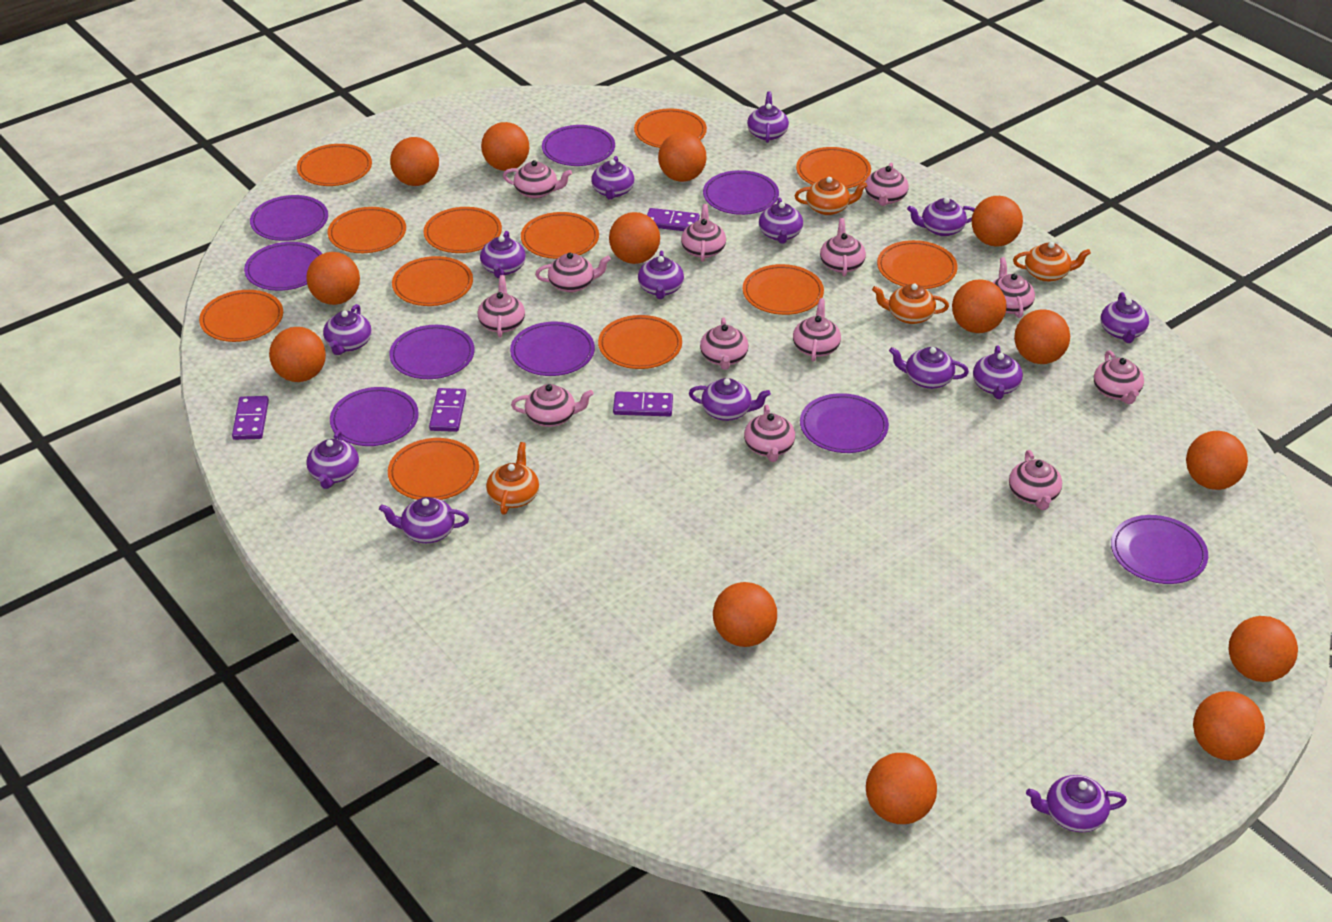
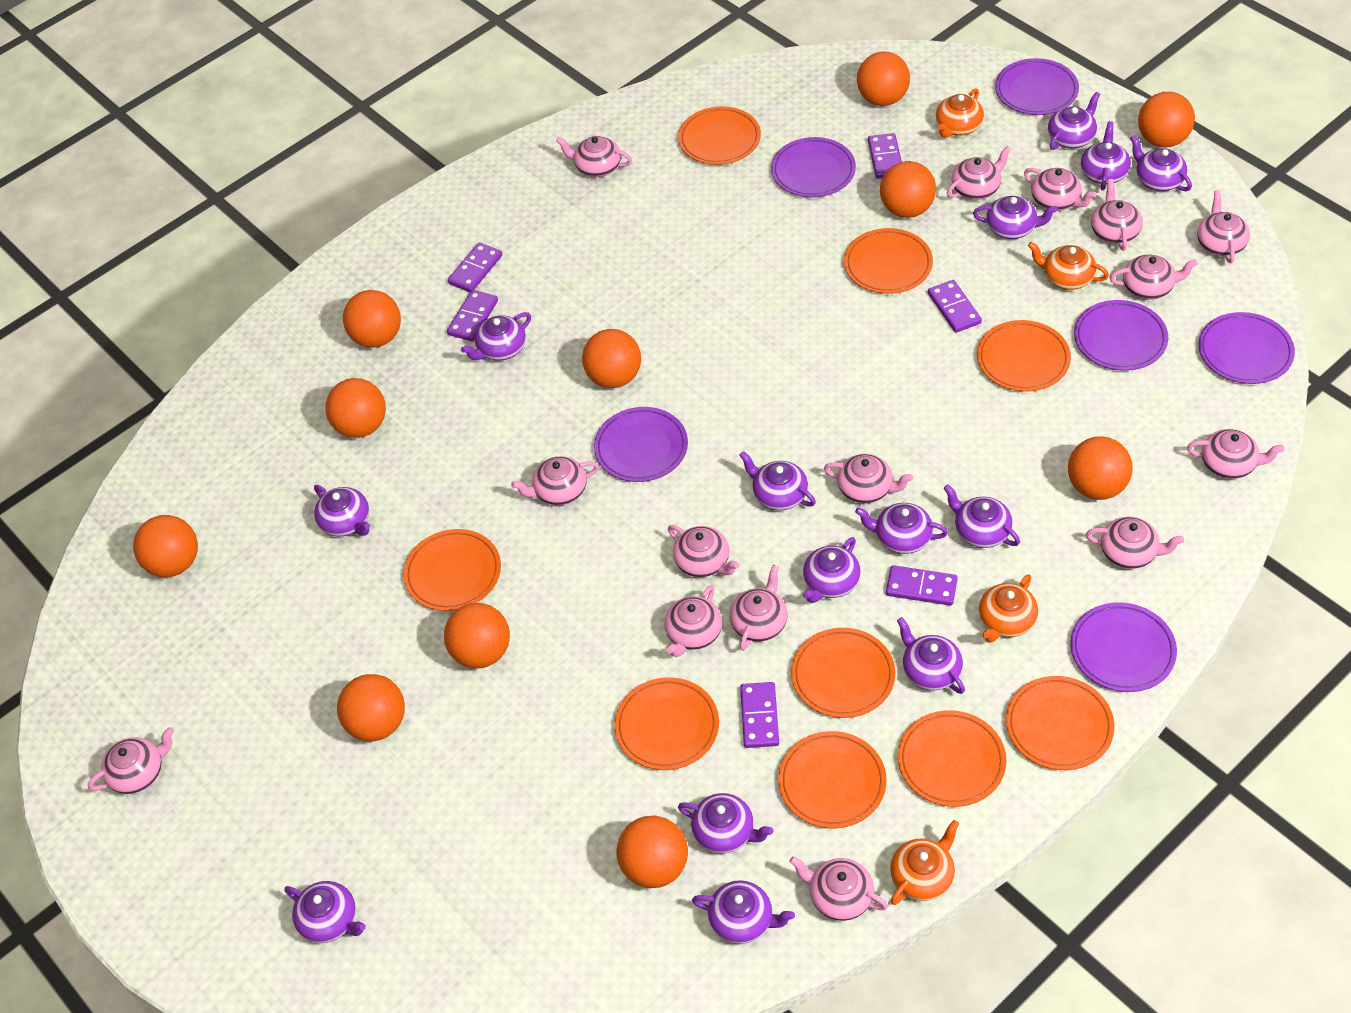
orange ball: [269,327,326,382] [306,252,360,305] [390,137,439,186] [481,122,529,171] [609,212,660,264] [658,133,707,182] [713,582,777,647] [866,753,937,824] [952,279,1006,333] [972,196,1023,247] [1014,309,1070,364] [1186,431,1248,490] [1193,691,1265,761] [1229,616,1298,682] = 14 -> [133,515,198,577] [325,378,386,438] [337,674,405,741] [343,290,401,348] [444,603,510,668] [582,329,641,388] [617,816,688,888] [857,52,910,106] [880,161,936,218] [1068,436,1133,500] [1138,92,1195,147] = 11
orange plate: [199,290,283,342] [297,144,372,186] [328,207,406,253] [388,438,479,500] [392,256,473,306] [423,207,502,253] [521,212,599,259] [598,315,682,369] [634,108,707,148] [743,264,824,315] [796,147,871,189] [877,240,958,289] = 12 -> [403,529,501,611] [614,677,719,770] [678,106,761,165] [778,731,886,828] [791,628,895,718] [844,228,933,294] [898,710,1007,807] [977,320,1071,392] [1006,676,1115,770] = 9
pink teapot: [478,275,525,337] [503,160,572,199] [511,384,594,427] [535,253,611,292] [681,204,726,262] [700,318,749,370] [744,405,795,462] [793,298,841,362] [820,218,866,277] [865,163,908,206] [992,257,1035,318] [1009,450,1062,510] [1094,350,1144,404] = 13 -> [88,727,174,794] [511,456,599,505] [556,136,632,177] [664,585,722,657] [668,525,739,577] [730,565,788,651] [789,856,888,921] [824,454,913,503] [947,146,1011,200] [1024,168,1097,211] [1086,517,1184,569] [1091,179,1143,251] [1110,255,1198,300] [1187,429,1284,479] [1197,190,1250,263] = 15
purple domino: [232,396,269,440] [429,388,466,432] [613,391,673,416] [647,208,700,231] = 4 -> [447,290,498,341] [448,242,502,292] [740,682,779,748] [868,133,902,179] [886,565,958,606] [928,280,982,333] = 6
purple plate: [244,242,322,291] [250,195,328,241] [330,387,419,446] [389,325,475,379] [510,322,595,376] [542,125,615,166] [703,170,779,215] [800,393,889,453] [1111,515,1208,584] = 9 -> [594,407,688,482] [771,137,856,197] [995,58,1079,115] [1070,602,1177,692] [1074,300,1168,371] [1198,312,1295,384] = 6

